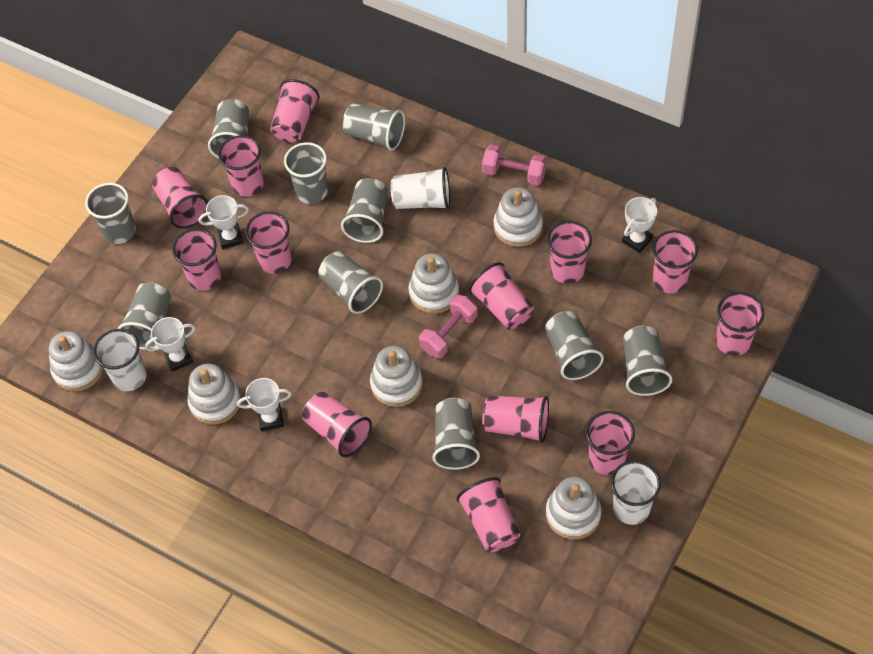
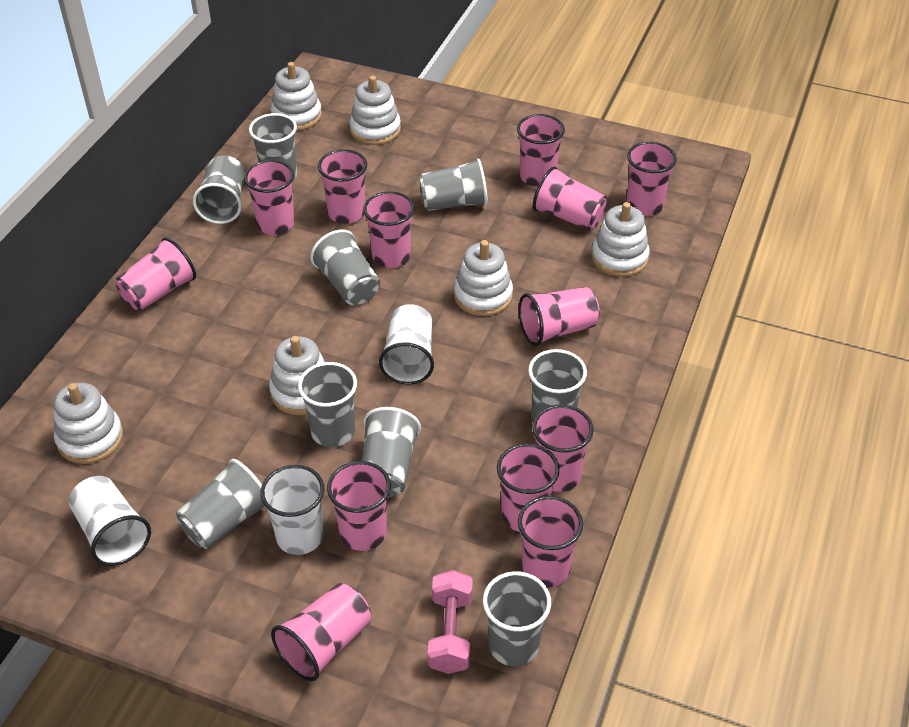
grey cup: [85,183,136,244] [118,282,171,350] [208,99,249,158] [284,142,328,204] [318,251,383,314] [341,178,388,243] [343,103,405,151] [432,398,480,470] [545,311,604,380] [623,326,672,396] = 10 -> [176,459,265,549] [193,155,244,224] [249,113,297,180] [298,362,357,447] [310,230,380,305] [362,407,421,497] [419,158,488,211] [483,571,551,667] [528,349,587,421] = 9
pink dumbbell: [419,294,478,358] [482,144,547,186] = 2 -> [428,570,473,674] = 1
white trophy: [145,317,195,372] [199,195,249,249] [237,378,292,431] [622,197,657,253] = 4 -> none = 0

